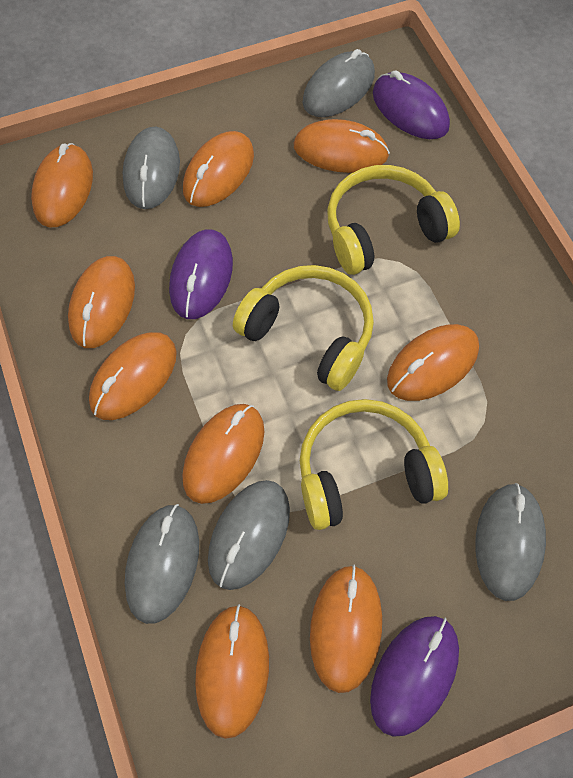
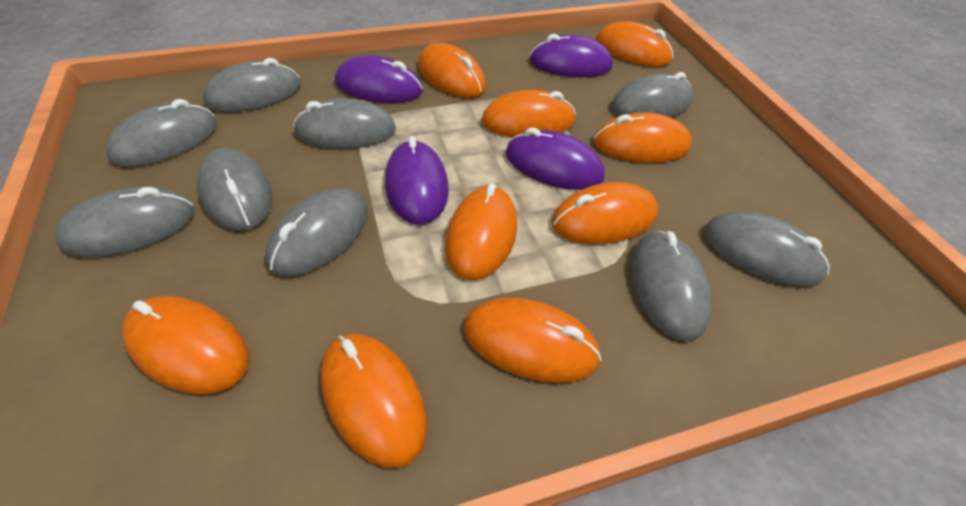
grey mouse: [123,126,180,209] [125,504,199,624] [208,480,290,590] [303,49,375,117] [475,483,546,601] = 5 -> [55,187,195,257] [106,99,217,167] [197,148,272,231] [203,58,300,112] [265,188,368,276] [293,98,396,149] [611,72,693,118] [630,231,712,342] [704,212,830,287] = 9
purple mouse: [169,230,233,319] [370,616,459,737] [373,70,450,139] = 3 -> [335,55,423,103] [385,136,449,225] [505,128,605,190] [530,34,613,77] = 4
yellow headphones: [233,265,374,391] [300,399,448,530] [327,165,460,275] = 3 -> none = 0

